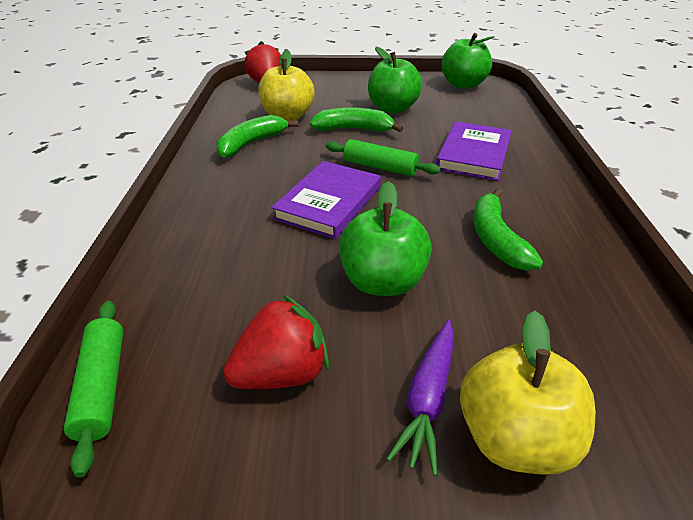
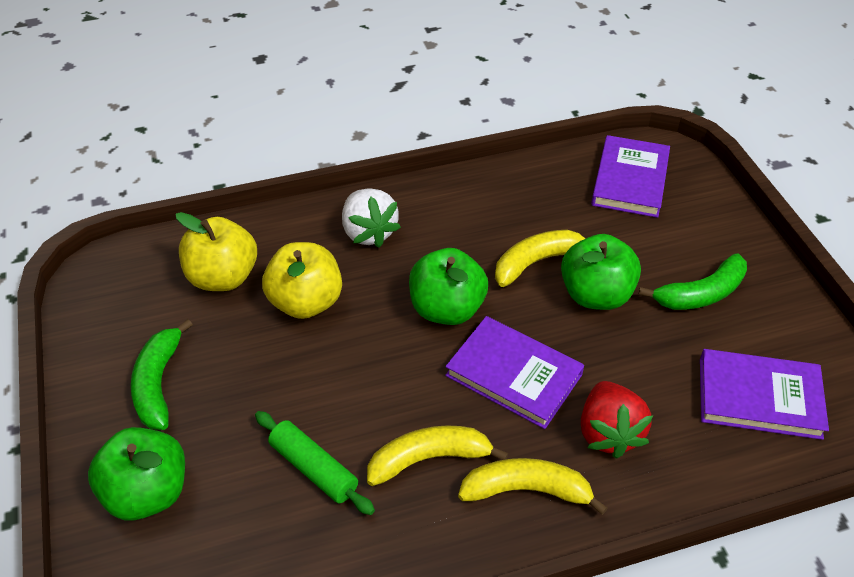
green banana: [216,115,298,158] [310,107,404,132] [474,189,543,271] = 3 -> [131,319,193,430] [638,253,747,310] = 2
green rolling pin: [64,301,123,478] [326,139,441,176] = 2 -> [255,411,375,515] = 1
purple book: [271,161,381,239] [436,121,512,181] = 2 -> [445,316,584,429] [591,135,670,218] [700,349,829,440] = 3
purple carrot: [387,320,454,476] = 1 -> none = 0
red strawberry: [223,295,329,389] [244,41,281,83] = 2 -> [581,381,653,459] = 1
white strawberry: none = 0 -> [342,189,401,248] = 1
yellow banana: none = 0 -> [367,425,508,486] [458,458,608,515] [495,230,585,287] = 3

